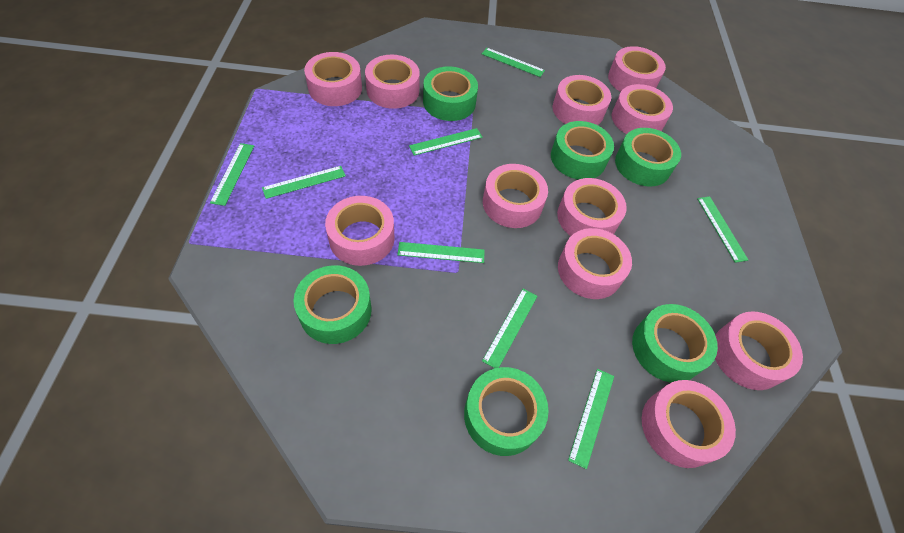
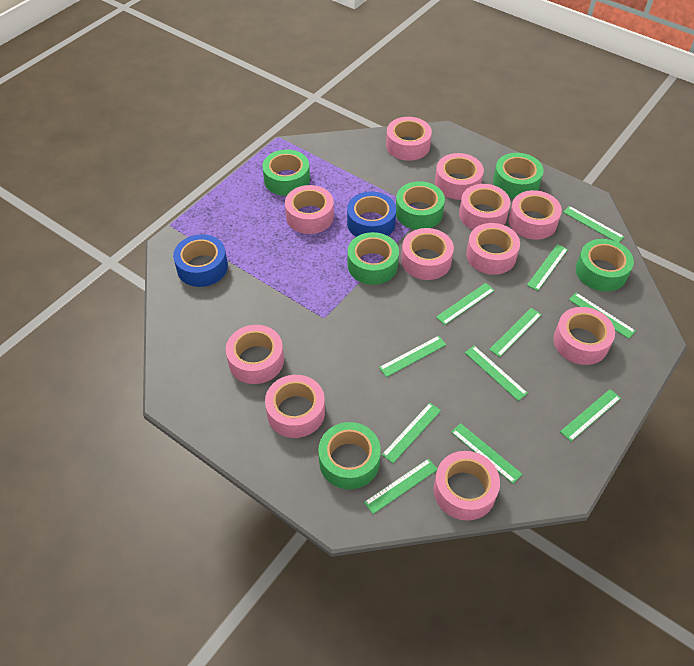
blue tape: none = 0 -> [173,234,228,287] [347,191,396,237] = 2
green ruler: [210,143,254,206] [262,166,346,199] [397,242,485,263] [409,128,483,156] [482,48,545,77] [482,289,537,368] [568,369,614,469] [697,196,748,263] = 8 -> [364,459,437,514] [379,336,446,377] [382,403,441,463] [436,283,495,325] [451,423,522,484] [465,346,528,401] [489,308,542,357] [527,244,568,291] [560,389,621,441] [563,206,625,243] [569,293,636,339] = 11

